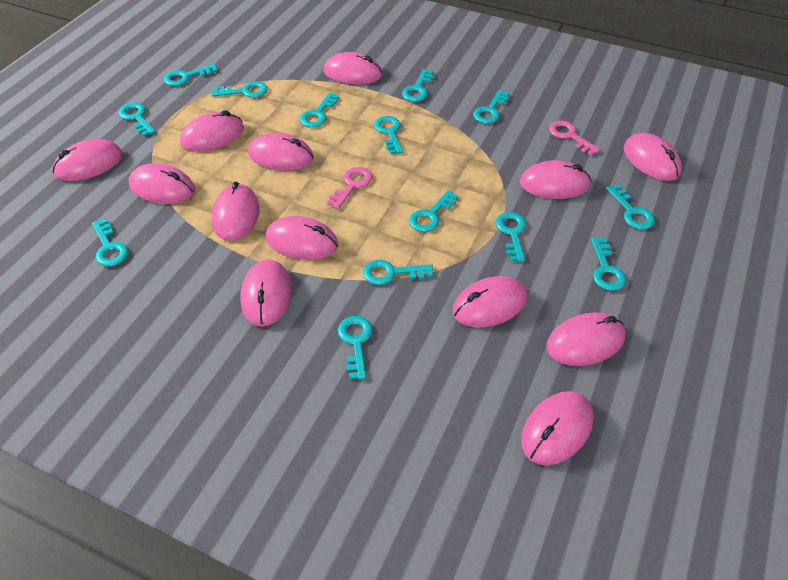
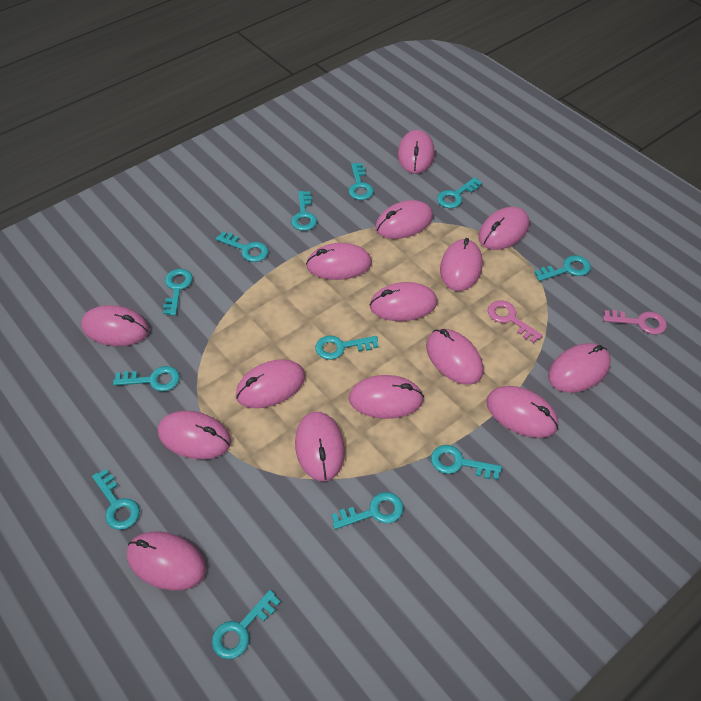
pink mouse: [53,139,123,181] [129,163,195,204] [180,110,244,152] [212,182,260,241] [240,259,292,326] [248,133,314,171] [266,216,338,260] [324,52,382,85] [452,276,527,327] [520,160,591,199] [521,391,594,465] [546,313,625,366] [624,133,682,181] = 13 -> [81,305,149,346] [127,531,206,591] [158,411,231,459] [236,359,305,408] [295,412,345,481] [306,243,372,280] [349,375,424,419] [370,282,437,321] [375,200,433,239] [398,130,435,174] [426,329,483,385] [440,238,483,291] [478,207,529,250] [486,386,558,438] [548,343,611,393] = 15
turquoise key: [92,219,128,267] [118,103,155,136] [164,64,218,86] [212,81,268,98] [300,93,339,128] [338,316,373,380] [363,260,433,285] [374,116,403,154] [402,69,433,102] [409,190,458,232] [473,90,509,124] [495,212,526,262] [591,238,626,291] [606,184,655,230] = 14 -> [92,469,140,530] [113,366,180,392] [163,269,193,316] [212,590,281,659] [216,231,268,262] [291,191,317,231] [315,335,378,360] [331,492,403,529] [349,163,374,200] [431,445,502,480] [437,177,482,208] [534,255,591,281] = 12

